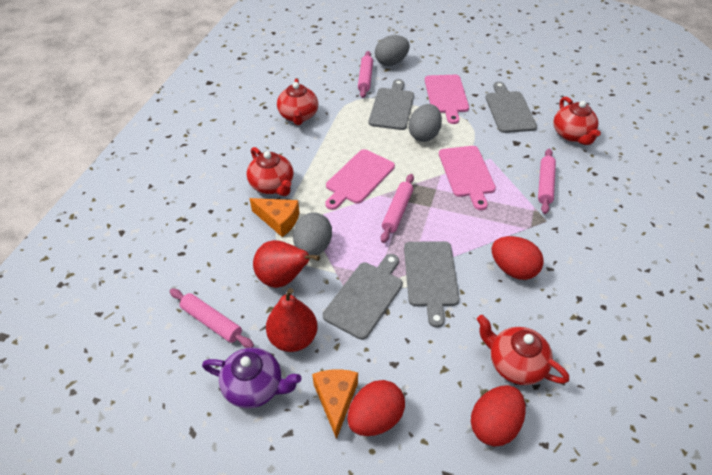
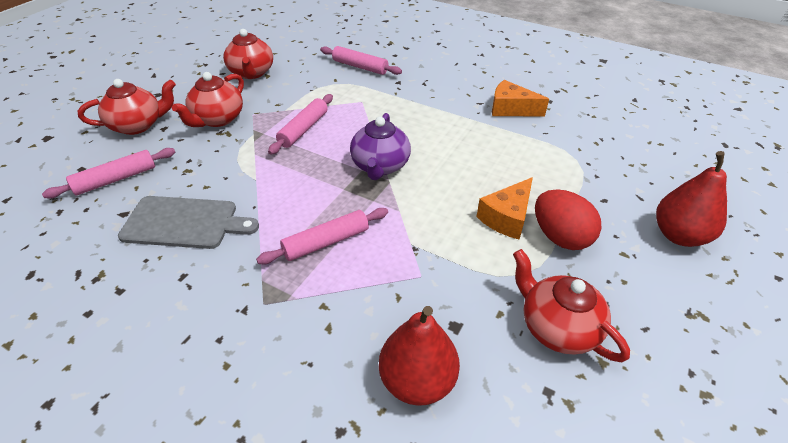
grey cutting board: [323,254,403,340] [369,79,414,130] [404,241,460,328] [485,82,537,133] = 4 -> [118,196,259,249] = 1
grey egg: [293,212,332,255] [375,35,410,66] [408,104,442,142] = 3 -> none = 0
pink cutting board: [325,149,395,210] [425,75,469,124] [439,146,496,210] = 3 -> none = 0
red egg: [347,380,405,436] [471,385,526,447] [492,236,544,280] = 3 -> [535,189,602,250] = 1

